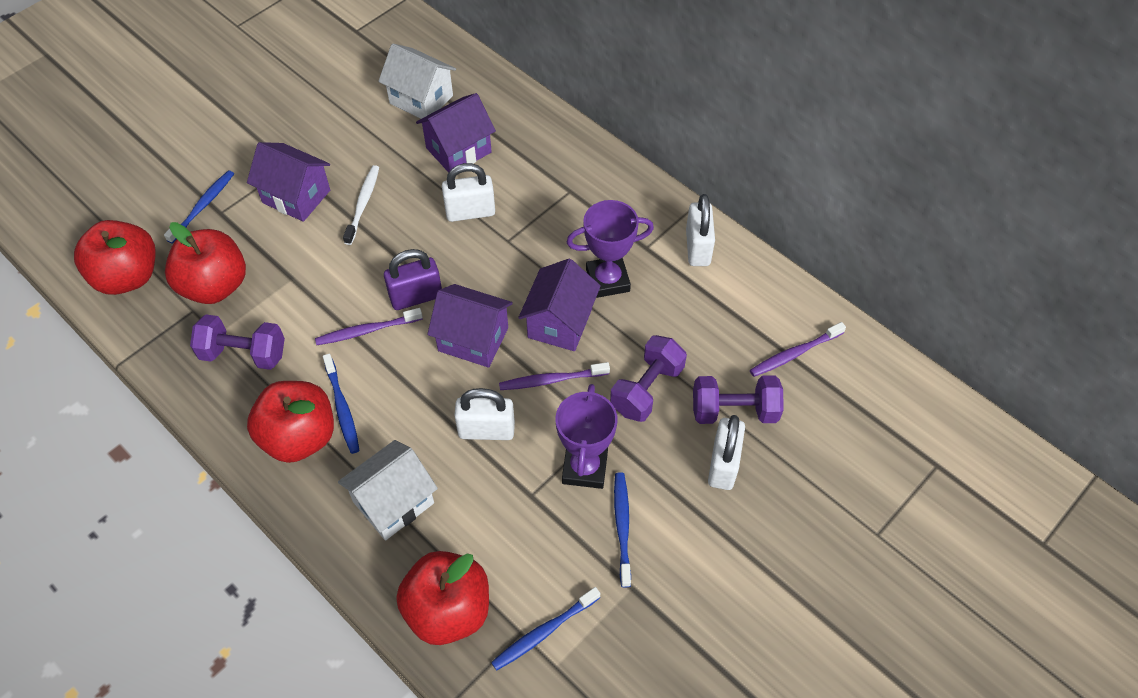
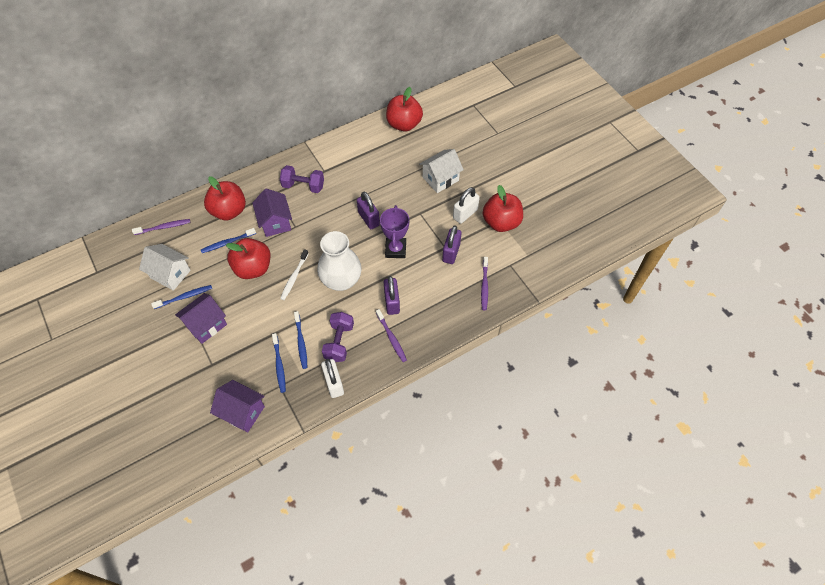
purple dumbbell: [190,315,285,370] [610,335,687,422] [693,375,784,424] = 3 -> [280,165,324,193] [322,312,354,362] = 2
purple house: [247,142,330,222] [416,93,496,173] [427,284,513,368] [518,259,601,351] = 4 -> [175,293,227,344] [210,380,265,432] [252,188,292,237] = 3
purple padlock: [384,249,442,310] = 1 -> [357,192,380,229] [384,276,400,315] [442,225,462,264] = 3
purple trophy: [556,384,617,489] [567,200,654,298] = 2 -> [380,205,410,258] = 1
white padlock: [442,163,495,222] [454,388,515,440] [686,194,715,266] [708,415,745,490] = 4 -> [321,359,344,398] [453,187,480,224] = 2
white vase: none = 0 -> [317,231,362,291] = 1

